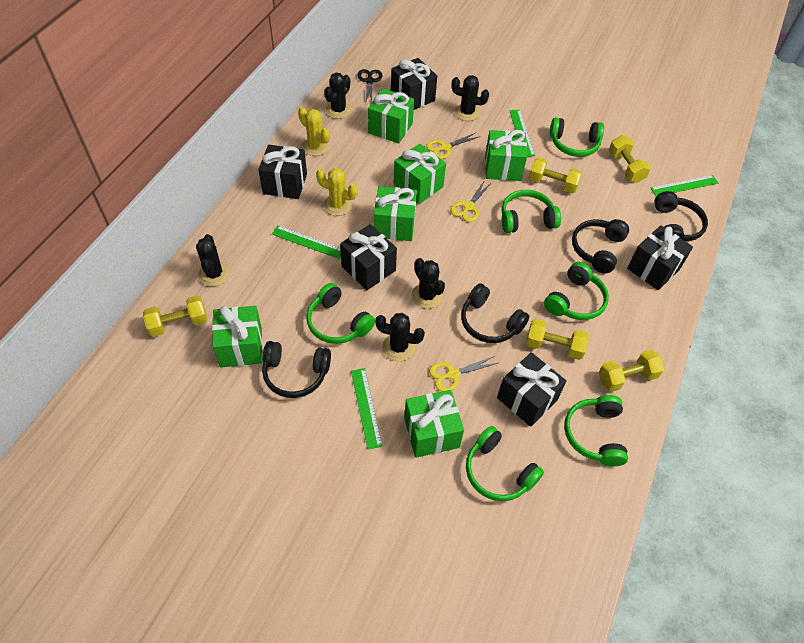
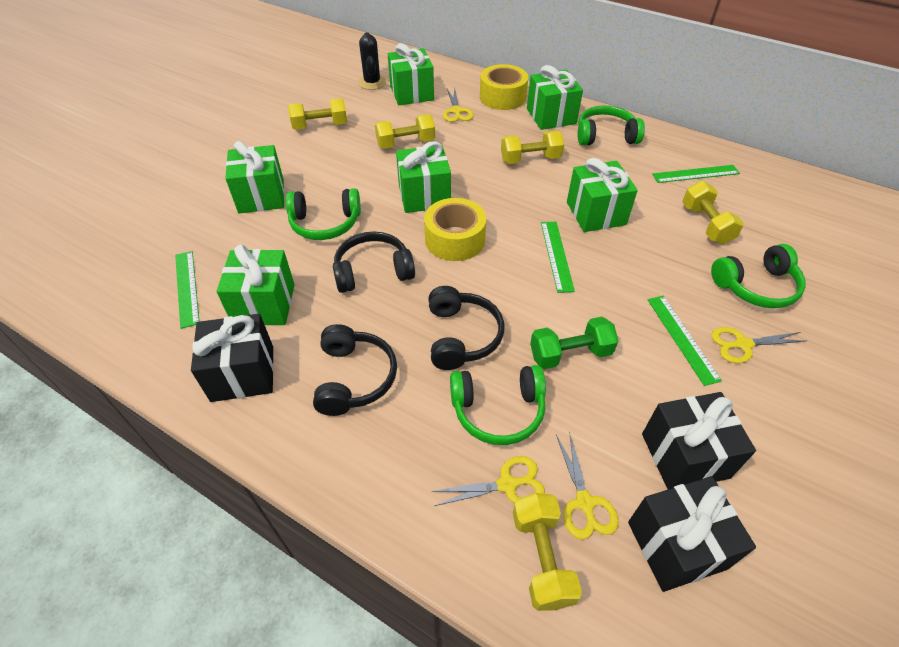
black cactus: [196,234,230,287] [324,73,352,119] [375,313,425,361] [411,258,445,309] [452,75,489,121] = 5 -> [358,32,387,90] = 1
black gift: [258,145,307,199] [340,224,397,290] [391,58,437,110] [497,352,566,427] [627,225,693,290] = 5 -> [191,314,274,402] [628,476,756,592] [642,392,756,489] = 3
black headphones: [262,341,331,398] [461,283,529,343] [572,219,629,273] [654,191,708,241] = 4 -> [313,324,397,416] [333,231,415,293] [428,286,504,370] = 3
black scissors: [358,69,382,104] = 1 -> none = 0
green dumbbell: none = 0 -> [530,317,618,369] = 1
green headphones: [306,283,375,344] [466,426,544,501] [502,190,561,233] [544,262,609,320] [550,117,604,157] [564,395,628,466] = 6 -> [286,188,361,240] [450,365,546,445] [578,105,645,145] [711,244,806,308] = 4
yellow cactus: [298,107,330,156] [316,168,358,216] = 2 -> none = 0
yellow scissors: [426,133,480,159] [429,356,498,391] [451,180,492,222] = 3 -> [431,456,545,506] [443,87,474,122] [556,431,619,540] [711,327,807,363] = 4
yellow tape: none = 0 -> [424,198,487,261] [480,64,528,110] = 2

